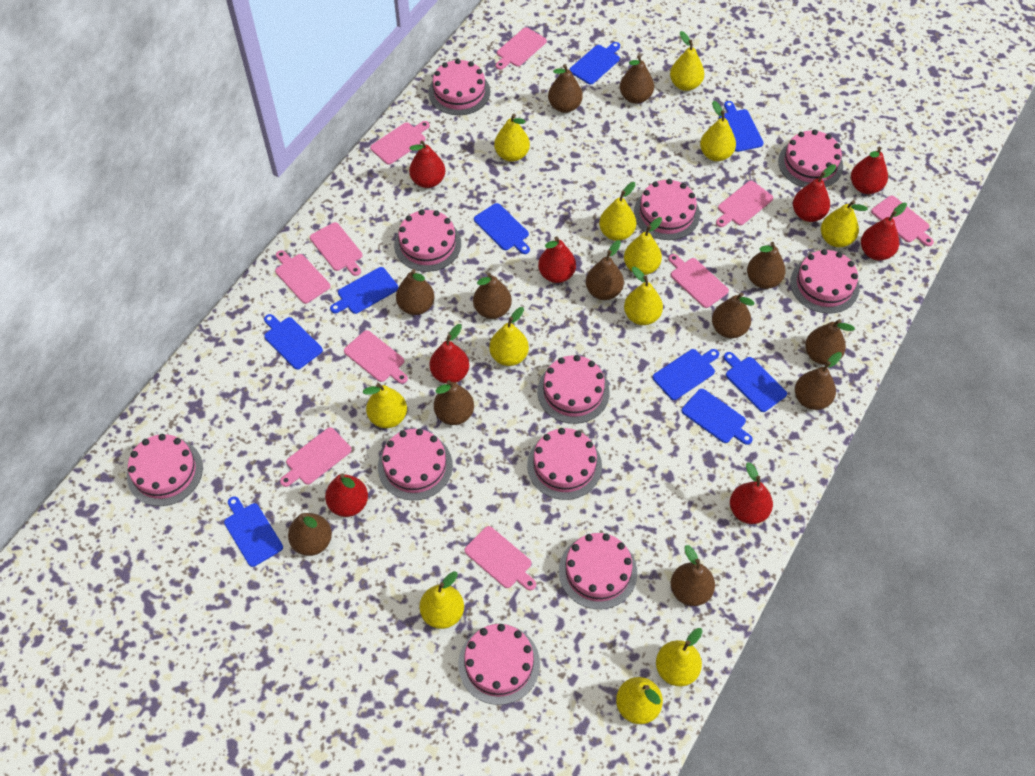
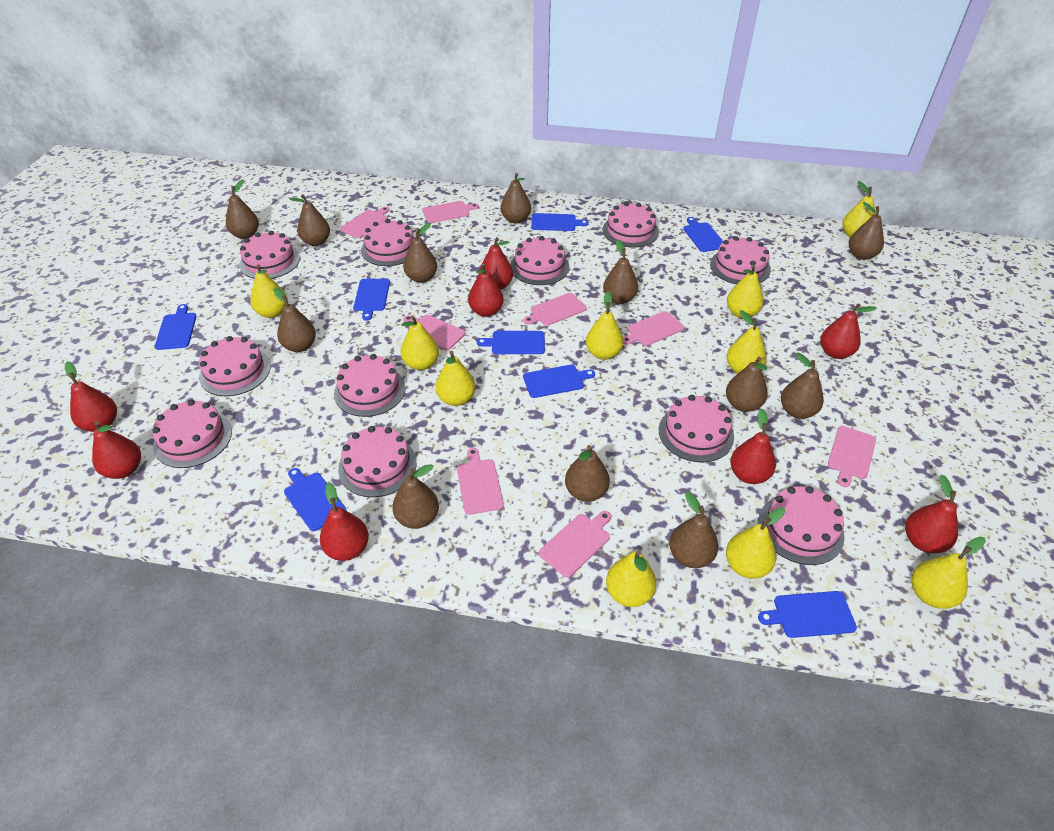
blue cutting board: [224,496,283,567] [264,314,323,370] [330,267,398,314] [474,203,530,254] [570,42,620,85] [653,349,719,400] [682,389,753,445] [719,101,763,152] [724,352,787,412] = 9 -> [155,304,197,350] [284,468,347,531] [354,279,390,321] [477,331,545,354] [523,365,595,398] [531,213,589,231] [683,217,723,252] [758,591,857,638] = 8
pink cutting board: [275,250,331,304] [280,427,352,487] [310,222,362,276] [344,330,408,384] [370,121,430,165] [464,526,536,591] [496,28,547,70] [668,254,729,308] [716,181,773,227] [871,196,934,246] = 10 -> [340,207,389,238] [403,315,465,350] [422,201,479,223] [457,448,504,515] [524,293,586,326] [539,511,611,578] [623,311,684,346] [828,426,876,487] = 8
yellow pear: [363,383,407,428] [420,571,464,629] [489,307,529,366] [494,114,530,162] [599,182,636,241] [616,677,663,724] [624,217,662,275] [624,267,663,325] [656,628,703,686] [670,31,705,91] [700,101,736,161] [821,200,868,247] = 12 -> [250,264,288,318] [401,315,439,370] [436,351,476,406] [586,292,624,360] [606,550,656,607] [726,507,785,579] [727,265,764,318] [727,310,766,374] [842,181,876,237] [912,537,986,609] = 10

